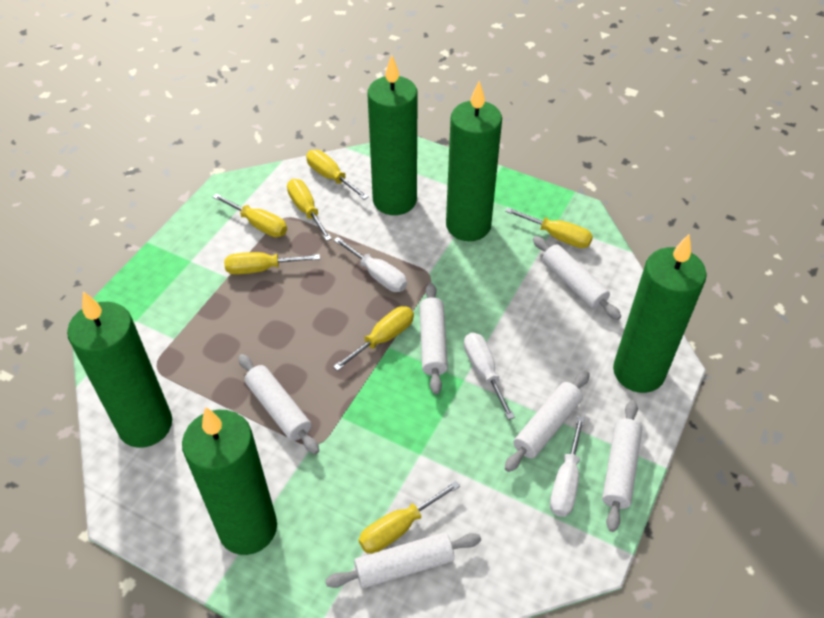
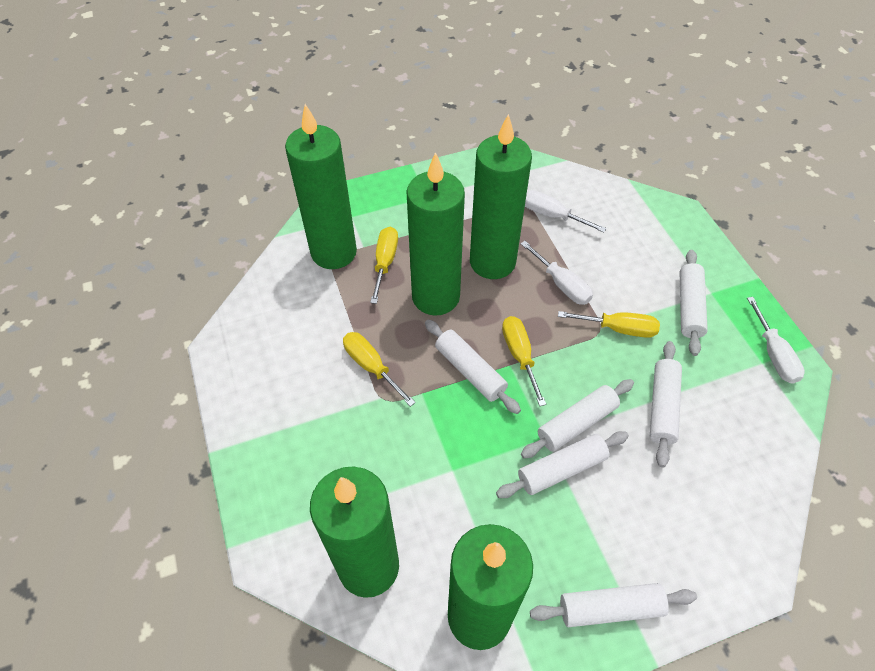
yellow screwdriver: [213,193,287,237] [224,252,320,275] [287,179,332,241] [306,150,369,200] [333,306,414,371] [359,480,460,554] [505,207,593,248] = 7 -> [343,332,416,407] [370,227,398,304] [502,316,546,406] [558,311,660,338] = 4

